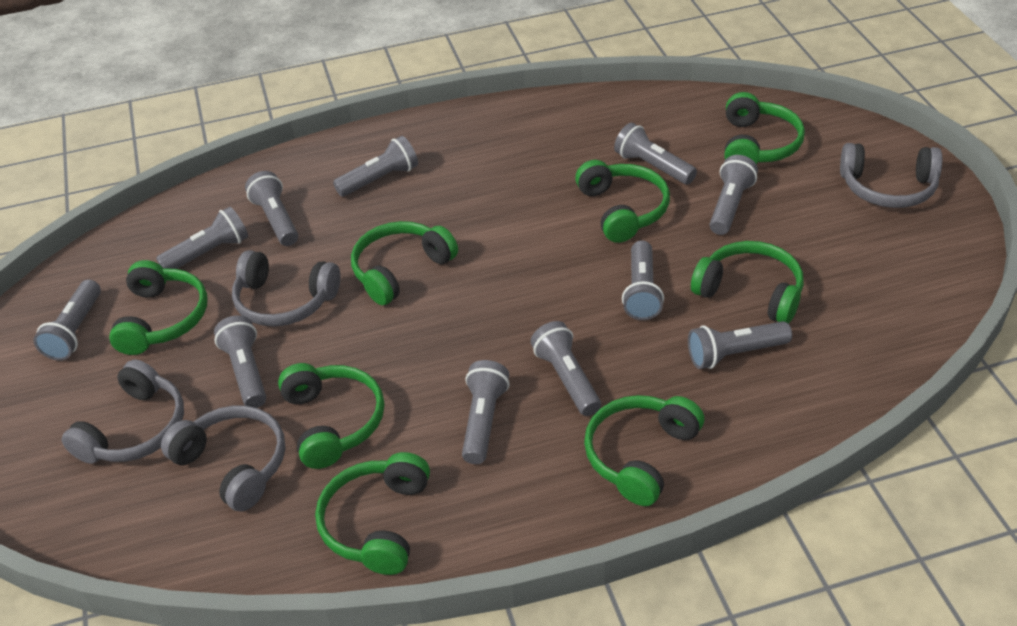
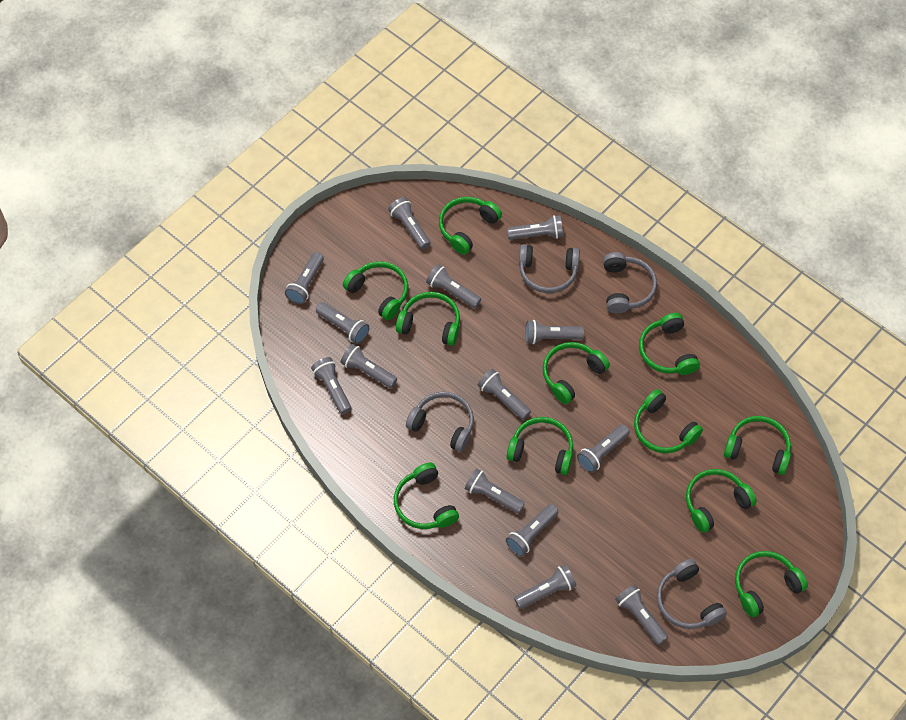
green headphones: [109,260,207,355] [278,363,384,469] [315,452,430,575] [351,221,458,305] [575,160,670,243] [584,395,704,506] [691,241,804,324] [724,92,805,164] = 8 -> [343,261,408,320] [394,462,459,529] [396,292,460,346] [439,197,502,255] [507,417,573,475] [542,342,610,404] [634,389,703,453] [639,313,700,375] [686,469,757,533] [724,416,791,475] [735,551,808,617] = 11
grey flashlight: [33,280,101,361] [156,207,248,269] [214,315,266,408] [245,171,298,246] [333,136,418,197] [462,360,510,464] [530,321,601,416] [614,123,697,184] [622,241,664,320] [688,321,792,369] [709,155,758,235] = 11 -> [285,252,324,304] [311,357,352,414] [316,302,369,344] [340,344,397,388] [388,197,431,249] [426,264,481,308] [465,468,525,513] [477,369,531,420] [506,504,558,556] [507,215,563,240] [514,564,577,609] [526,320,584,344] [577,424,630,473] [615,584,668,645] = 14

